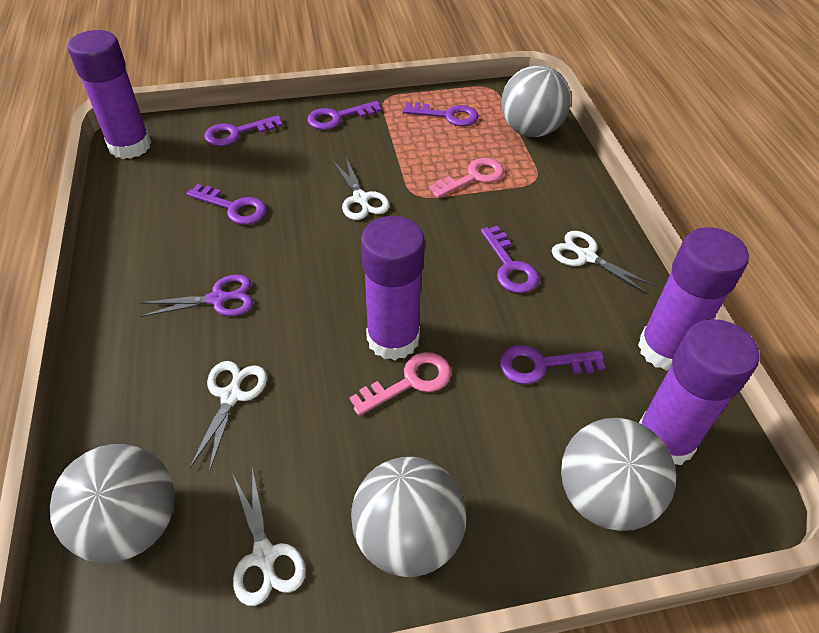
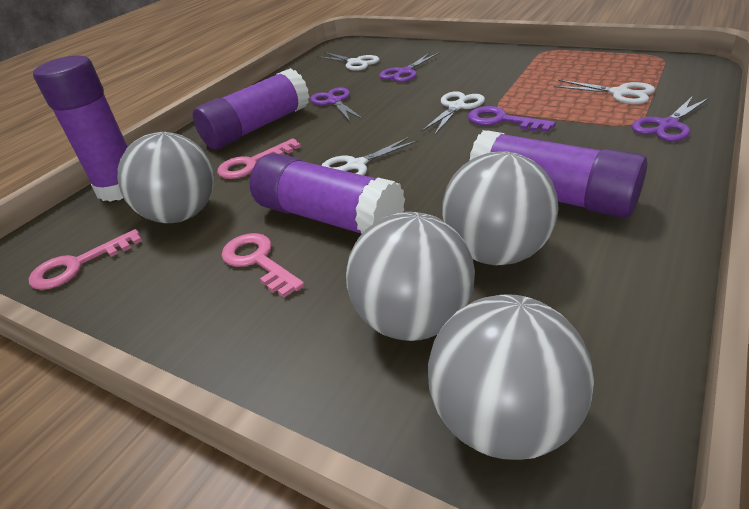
pink key: [350,352,451,416] [429,158,504,198] = 2 -> [29,229,142,290] [217,138,301,179] [221,233,305,297] = 3
purple key: [187,184,267,225] [204,115,283,146] [307,101,382,130] [403,102,479,126] [481,226,539,293] [500,345,605,384] = 6 -> [468,106,556,132] = 1
purple scissors: [139,274,253,317] = 1 -> [310,87,363,121] [379,53,439,82] [632,96,709,142] = 3

